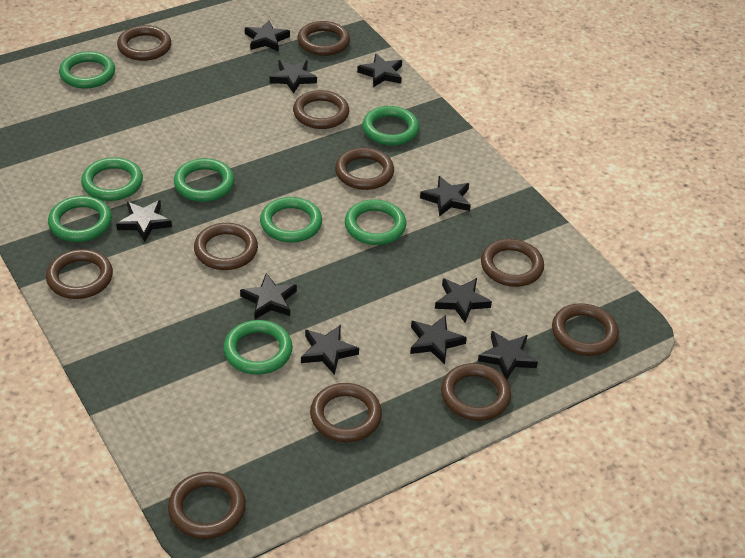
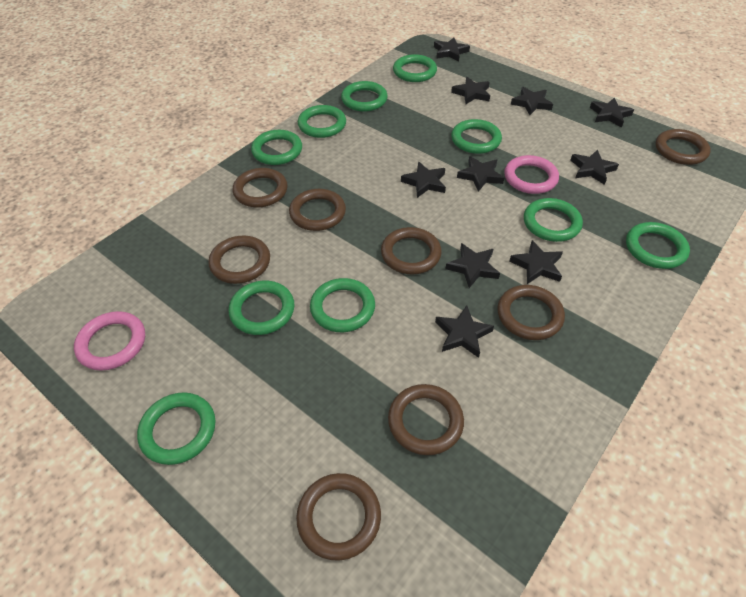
brown ring: [46,249,113,299] [117,25,171,61] [168,472,246,539] [194,223,258,270] [293,90,349,129] [297,21,350,56] [310,383,382,442] [335,148,394,190] [441,363,511,421] [481,239,544,287] [552,303,619,356] = 11 -> [208,236,270,284] [233,168,288,208] [289,189,346,231] [296,473,381,561] [381,227,442,274] [388,384,464,455] [497,285,565,340] [655,129,711,165] = 8
green ring: [48,196,112,242] [59,51,115,89] [81,157,143,201] [174,158,234,202] [223,320,293,375] [260,197,322,243] [345,199,406,245] [362,106,419,145] = 8 -> [137,392,215,465] [229,281,295,335] [251,130,302,165] [298,105,346,138] [310,278,375,332] [341,81,388,111] [393,54,437,82] [451,119,502,154] [524,198,583,242] [626,222,690,269] = 10
pink ring: none = 0 -> [74,311,145,371] [504,155,559,194] = 2

